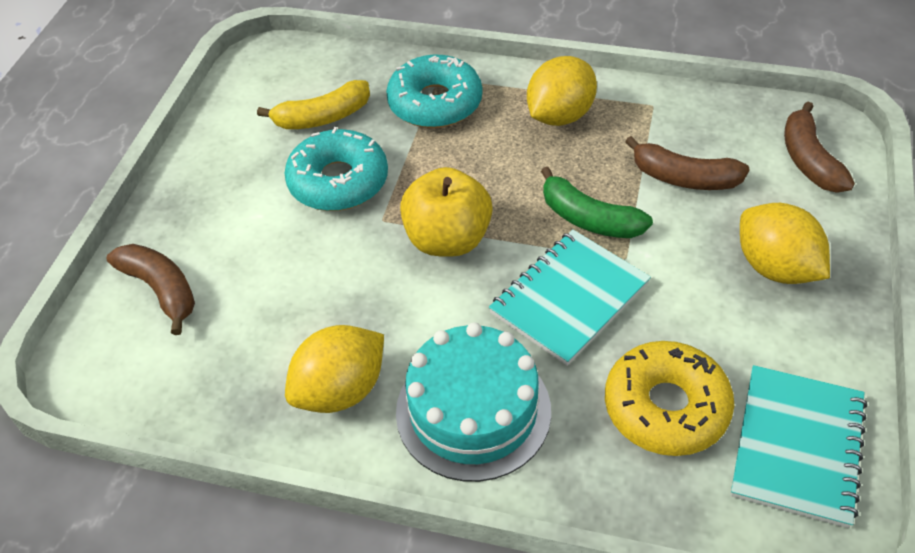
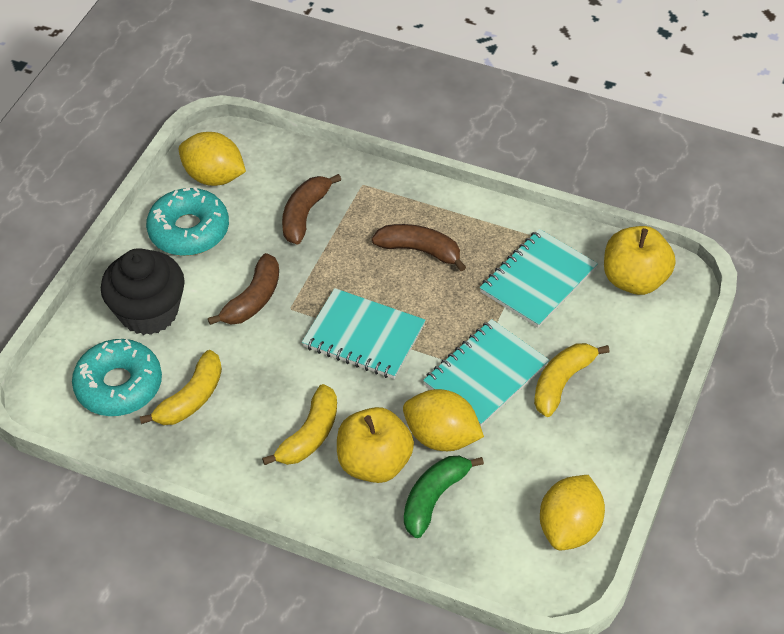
black cupcake: none = 0 -> [101,248,185,335] = 1
turquoise cake: [396,322,551,482] = 1 -> none = 0
turquoise notebook: [489,229,651,366] [731,365,867,528] = 2 -> [302,288,426,379] [423,319,549,426] [480,229,598,328] = 3
yellow apple: [400,167,493,257] = 1 -> [337,407,414,483] [604,226,676,295] = 2
yellow banana: [257,80,370,129] = 1 -> [140,350,222,425] [262,384,337,465] [534,343,610,417] = 3
yellow donut: [605,341,734,456] = 1 -> none = 0

